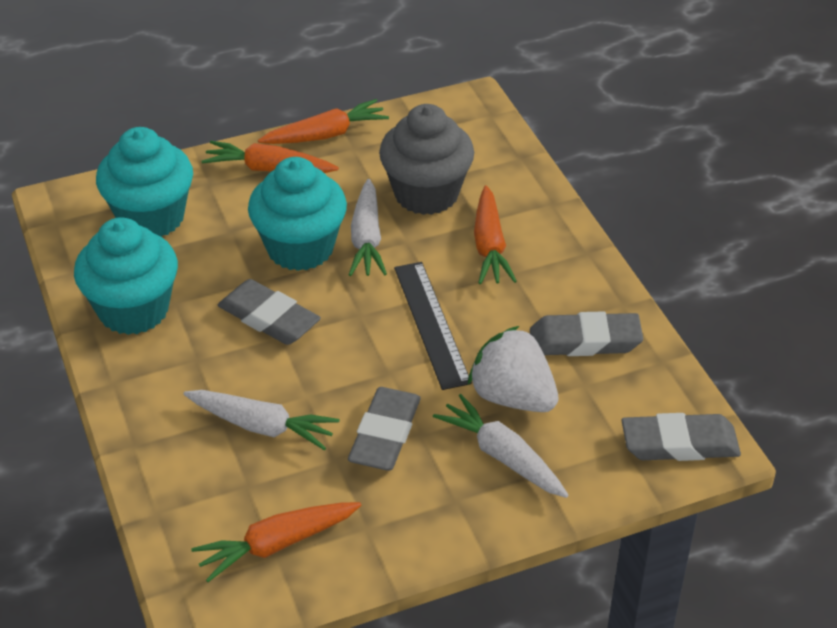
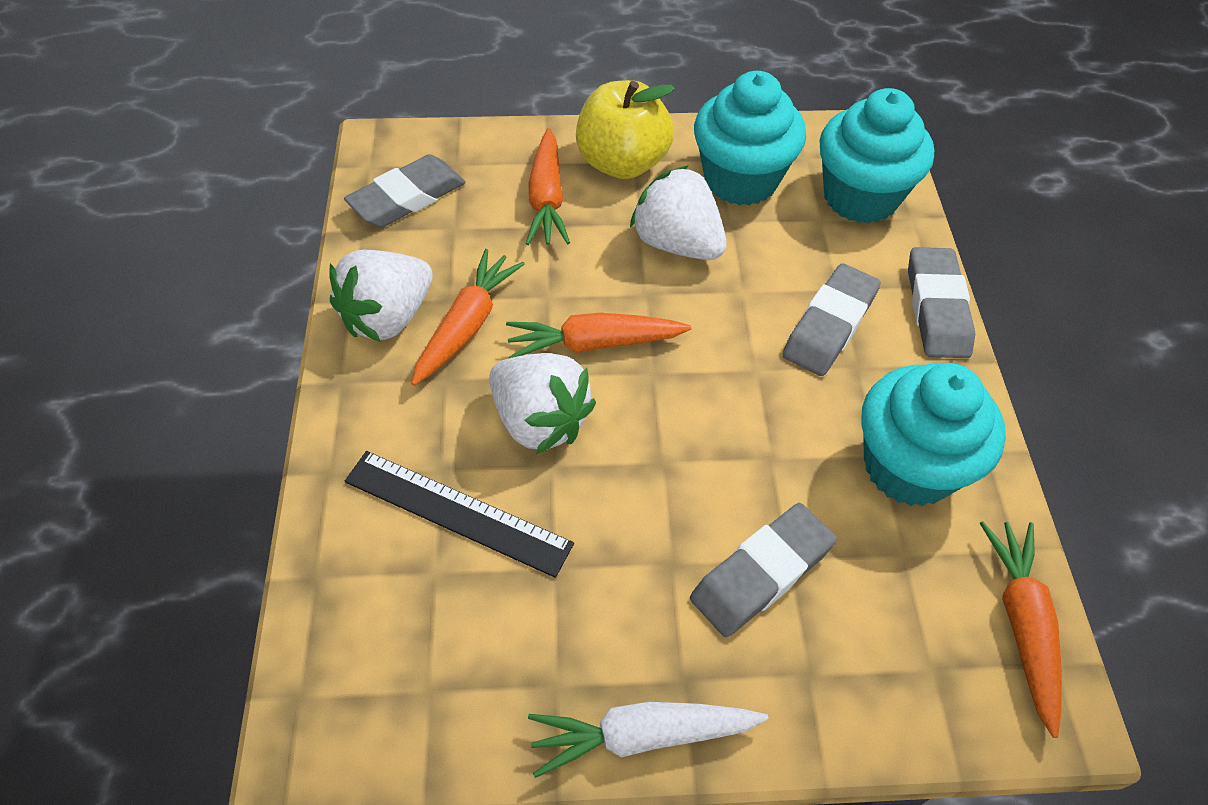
grey cupcake: [379,104,474,215] = 1 -> none = 0
white carrot: [183,390,339,450] [349,179,387,276] [433,394,569,498] = 3 -> [528,702,768,778] = 1
white strawberry: [468,326,558,412] = 1 -> [329,250,433,342] [489,353,596,454] [630,165,726,260] = 3
yellow apple: none = 0 -> [576,80,675,179] = 1

